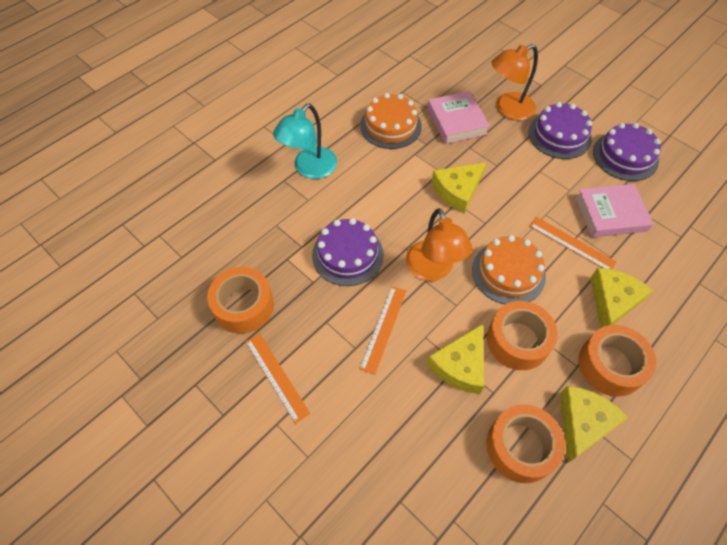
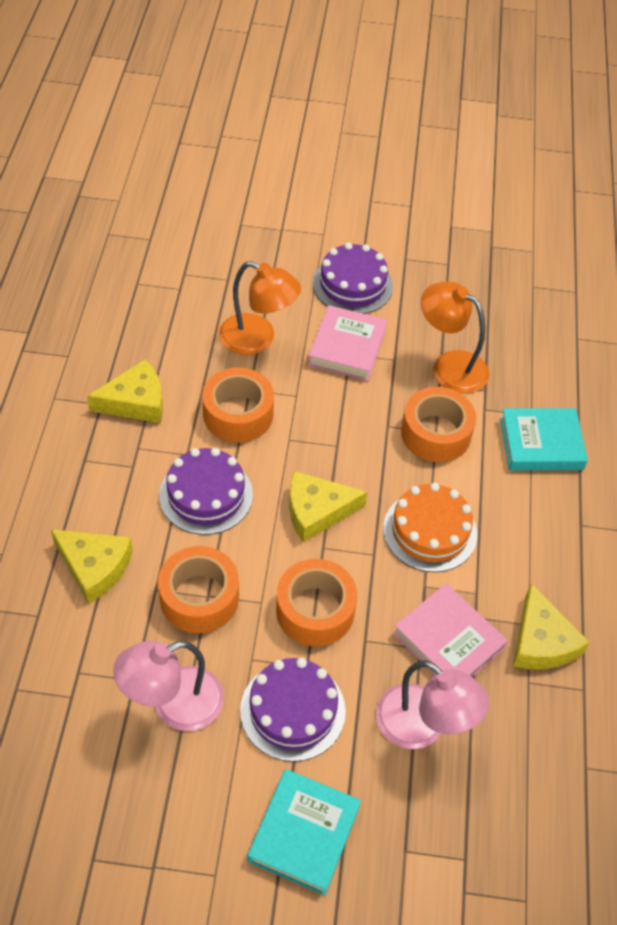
orange cake: [360,93,422,149] [472,235,546,304] = 2 -> [383,483,477,572] = 1
orange ruler: [246,333,310,424] [359,286,406,375] [529,217,616,269] = 3 -> none = 0
pink lamp: none = 0 -> [113,641,224,731] [376,660,489,749] = 2
turquoise book: none = 0 -> [247,769,361,895] [500,408,588,471] = 2
turquoise lamp: [273,104,337,179] = 1 -> none = 0

